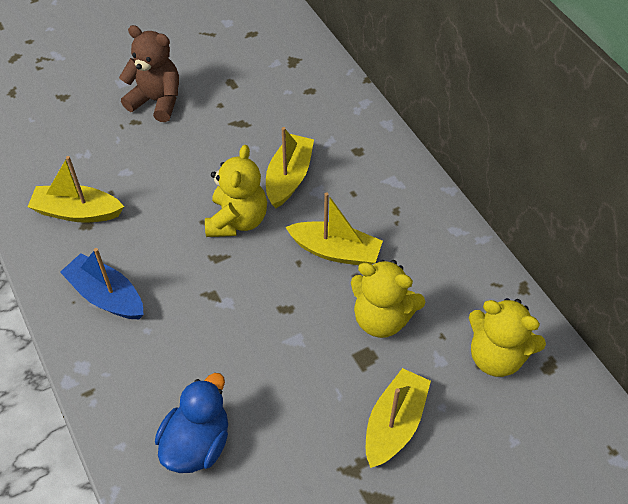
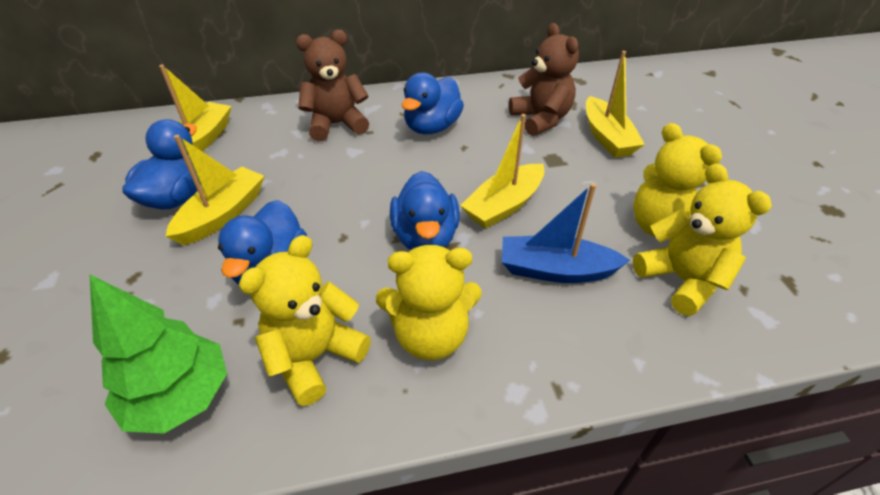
blue duck: [155,373,228,473] = 1 -> [123,119,201,210] [218,200,307,285] [390,171,460,250] [402,73,464,134] = 4
brown teddy bear: [119,25,179,122] = 1 -> [296,30,369,141] [509,23,579,136] = 2
green tree: none = 0 -> [90,275,227,434] = 1
yellow teddy bear: [205,145,267,237] [351,260,425,338] [469,298,546,377] = 3 -> [239,235,371,406] [376,245,482,360] [633,123,722,237] [633,163,772,316] = 4

